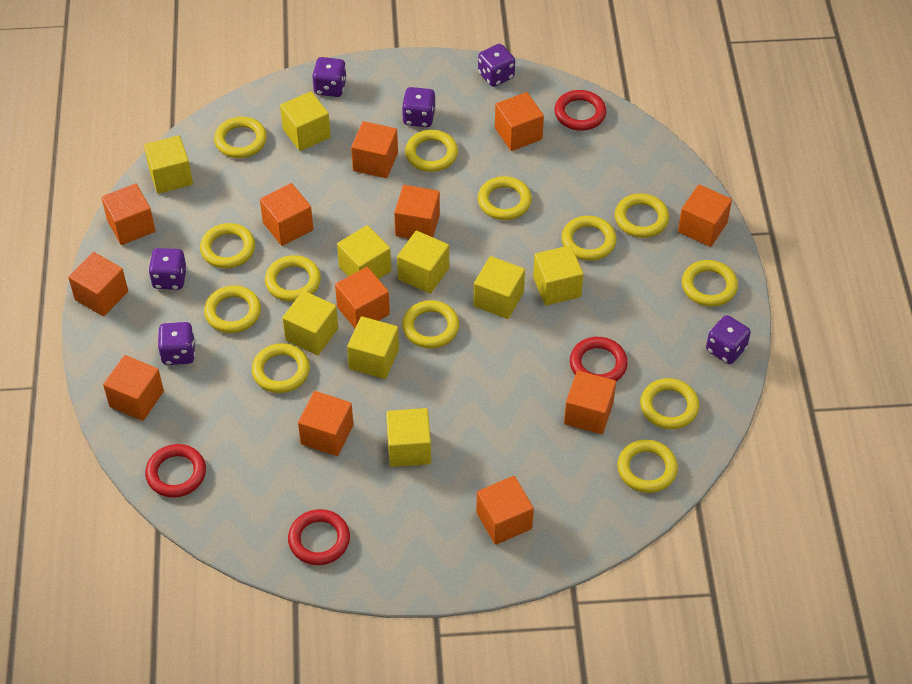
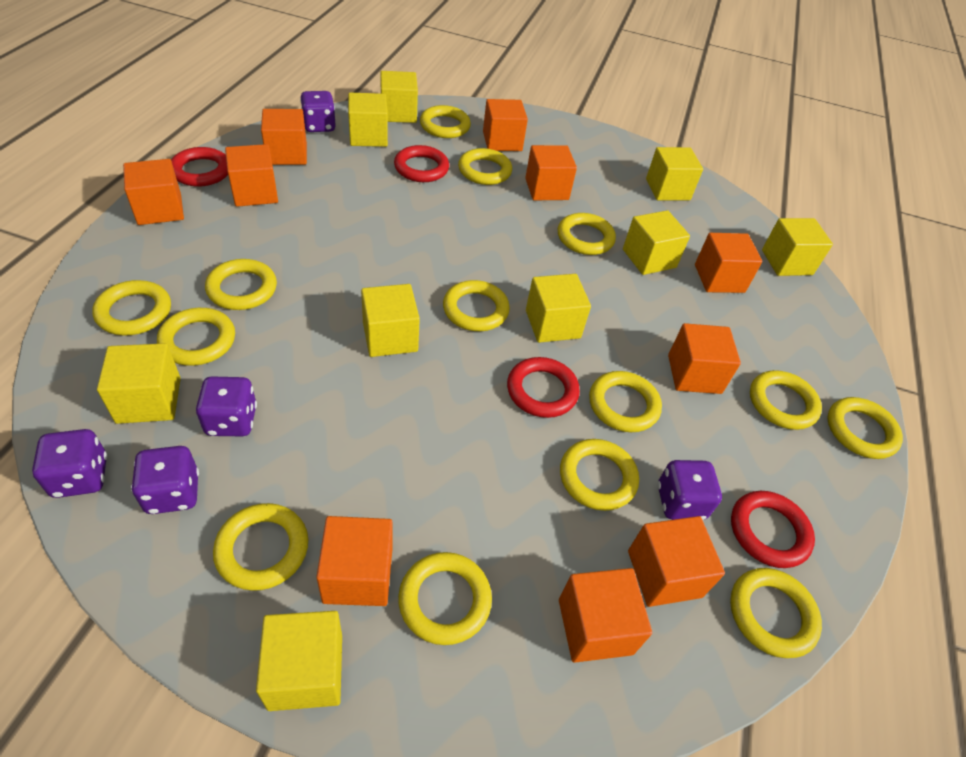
orange cube: [68,252,128,316] [101,183,155,245] [103,355,164,421] [260,183,313,246] [298,391,354,456] [335,267,390,328] [351,121,398,178] [394,185,440,239] [476,476,534,545] [495,92,544,151] [564,371,616,434] [678,185,732,247] = 12 -> [123,159,184,225] [225,144,278,207] [261,109,307,165] [316,516,393,606] [483,99,528,151] [525,145,577,200] [559,568,652,663] [628,516,725,607] [668,323,741,394] [695,233,762,293] = 10
purple dice: [148,248,187,290] [158,322,195,365] [312,57,347,97] [402,87,436,127] [478,44,515,87] [706,315,751,364] = 6 -> [32,429,107,498] [131,446,199,514] [196,376,257,436] [300,91,336,132] [658,460,722,520] = 5
yellow ring: [200,223,255,269] [204,286,261,333] [214,117,267,158] [252,343,310,393] [265,255,321,302] [402,300,459,348] [405,130,458,172] [478,176,532,220] [562,216,617,261] [615,193,669,238] [617,440,678,493] [640,378,699,429] [682,260,738,307] = 13 -> [92,280,171,336] [157,308,235,366] [205,259,277,310] [213,503,308,591] [398,552,492,645] [420,105,471,138] [443,280,510,331] [458,148,512,185] [558,213,616,255] [560,439,639,511] [589,371,662,432] [730,568,822,658] [750,370,822,430] [827,397,903,459] = 14

